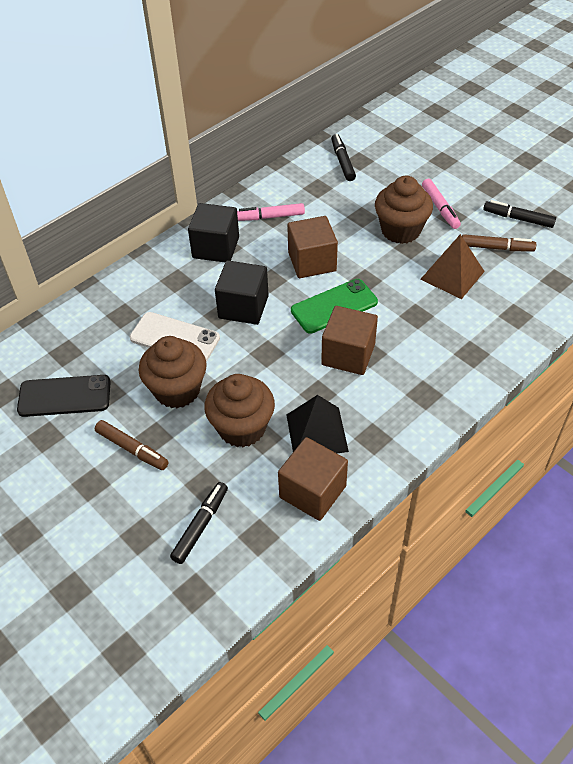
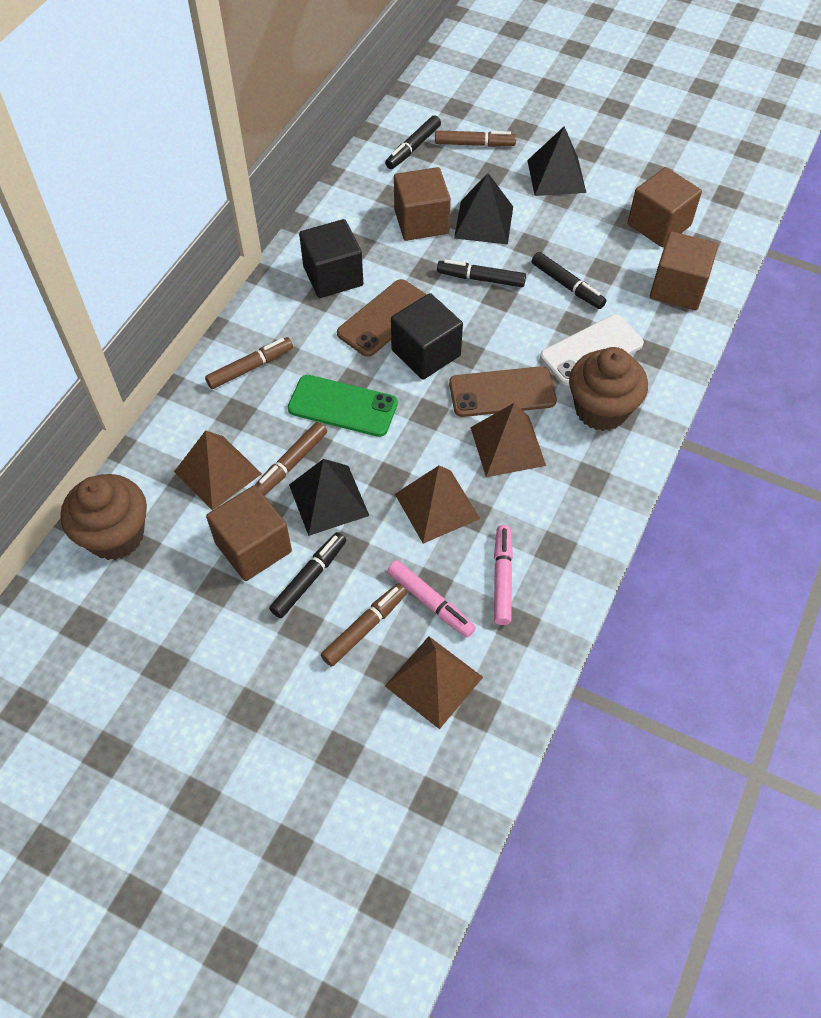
black marker: [170,482,228,564] [331,134,356,181] [483,200,556,228] = 3 -> [269,532,346,618] [385,115,441,169] [437,260,526,287] [532,252,606,309] = 4
black phone: [17,375,111,417] = 1 -> none = 0
black pyramid: [287,395,349,453] = 1 -> [289,459,369,536] [454,173,513,244] [527,126,586,196] = 3
brown cube: [278,437,348,521] [287,216,338,278] [321,306,378,375] = 3 -> [206,486,292,581] [394,167,451,241] [628,167,702,247] [650,231,718,310] = 4
brown cupcake: [138,336,207,409] [204,374,275,447] [375,176,433,244] = 3 -> [61,474,147,560] [569,347,648,431] = 2
brown marker: [95,420,169,470] [462,234,536,252] = 2 -> [205,337,293,389] [254,422,327,495] [321,583,407,667] [435,130,516,147] = 4
brown phone: none = 0 -> [337,279,427,357] [449,366,557,417] = 2
brown pyramid: [420,234,485,299] = 1 -> [174,430,262,511] [385,636,483,729] [395,465,480,544] [470,403,546,477] = 4

